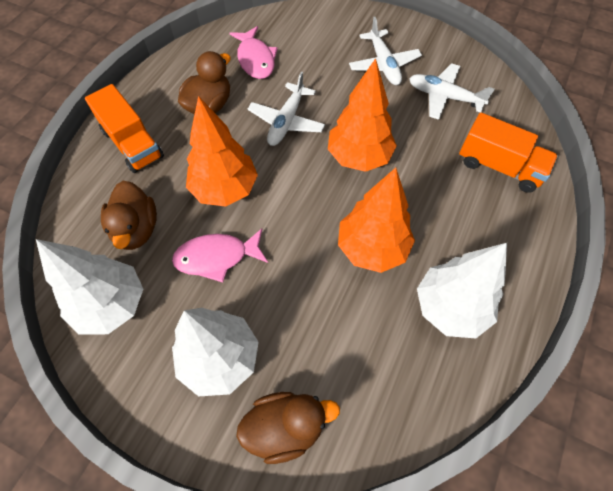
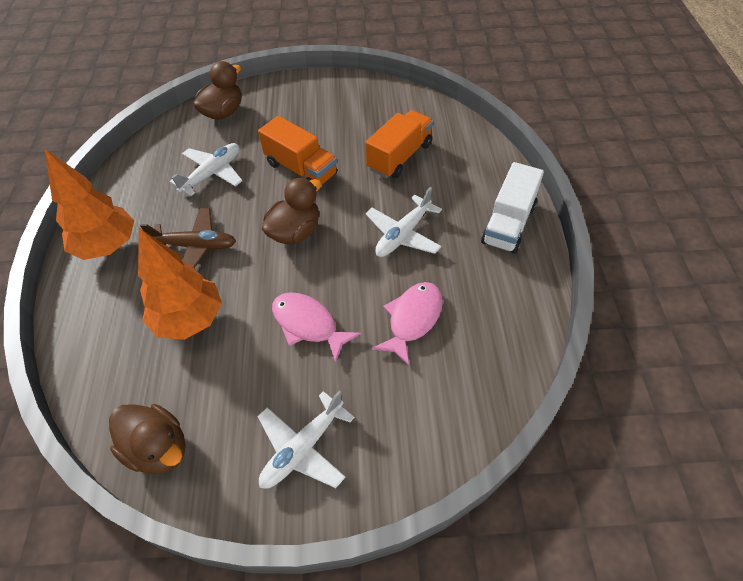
brown plane: none = 0 -> [140,208,236,268] = 1
orange tree: [186,96,258,207] [328,58,397,172] [338,168,415,273] = 3 -> [44,148,134,260] [138,228,222,340] = 2
white tree: [36,239,143,335] [172,308,259,397] [417,243,507,339] = 3 -> none = 0
white truck: none = 0 -> [481,162,544,254] = 1

